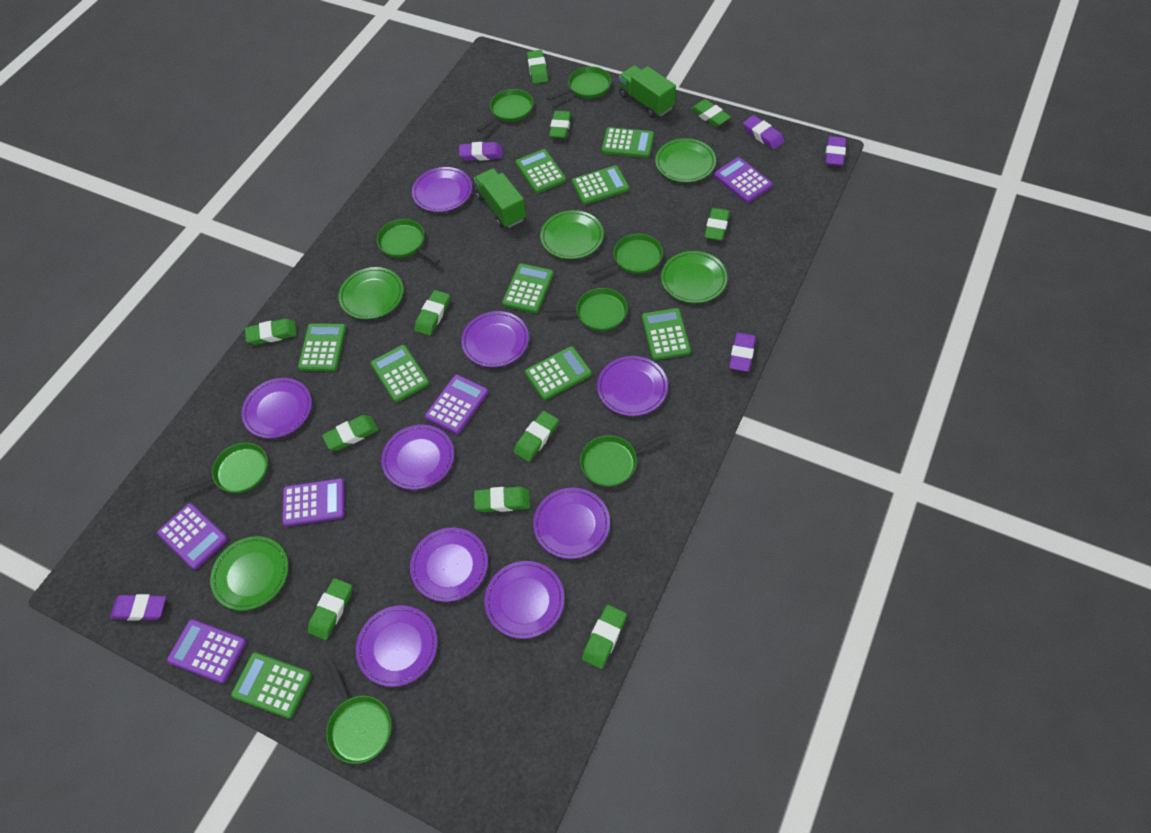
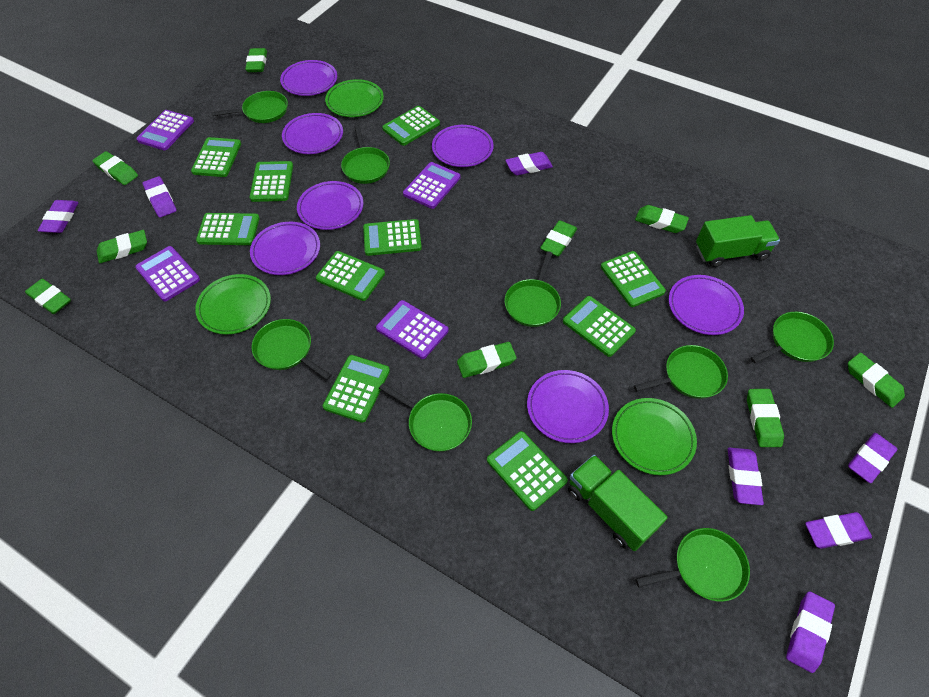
green calculator: [231,652,312,719] [298,323,346,371] [370,345,429,402] [502,263,554,313] [515,149,566,193] [525,346,592,400] [572,165,629,205] [601,127,654,158] [642,308,691,360] = 9 -> [191,137,241,177] [196,213,260,245] [250,161,293,202] [316,251,385,301] [323,355,390,423] [363,219,422,256] [382,106,440,146] [487,431,568,511] [563,296,636,357] [601,251,666,307] = 10
green eraser: [245,318,297,345] [308,578,352,640] [322,415,379,450] [414,290,450,336] [474,486,530,512] [513,411,559,462] [527,50,548,84] [549,111,572,139] [582,605,627,669] [690,99,731,127] [704,208,730,241] = 11 -> [25,279,71,314] [92,151,138,185] [97,230,147,263] [245,48,267,72] [457,342,517,378] [540,220,577,256] [635,205,689,233] [747,389,784,447] [848,352,905,408] = 9
green plate: [210,536,288,610] [338,267,403,319] [540,210,604,259] [655,138,716,182] [661,251,727,303] = 5 -> [195,274,271,334] [325,79,384,117] [612,398,697,475] = 3
purple calculator: [157,503,228,570] [167,619,247,683] [282,478,345,527] [425,375,488,434] [714,157,773,203] = 5 -> [135,246,200,301] [136,110,194,150] [376,300,448,359] [403,162,460,209] = 4
purple eraser: [110,594,166,621] [459,142,503,161] [729,332,756,372] [743,115,784,150] [825,136,846,166] = 5 -> [38,200,79,233] [143,176,177,217] [505,152,553,175] [728,448,764,505] [786,591,835,673] [805,512,872,549] [848,433,897,483] = 7
purple plate: [242,378,312,438] [356,605,437,687] [381,425,454,490] [410,528,488,602] [412,167,472,212] [461,311,529,367] [484,561,564,639] [533,488,610,559] [597,356,668,416] = 9 -> [250,222,320,275] [280,60,337,96] [282,113,343,154] [297,181,363,230] [432,125,494,167] [527,370,609,443] [669,275,744,335] = 7

